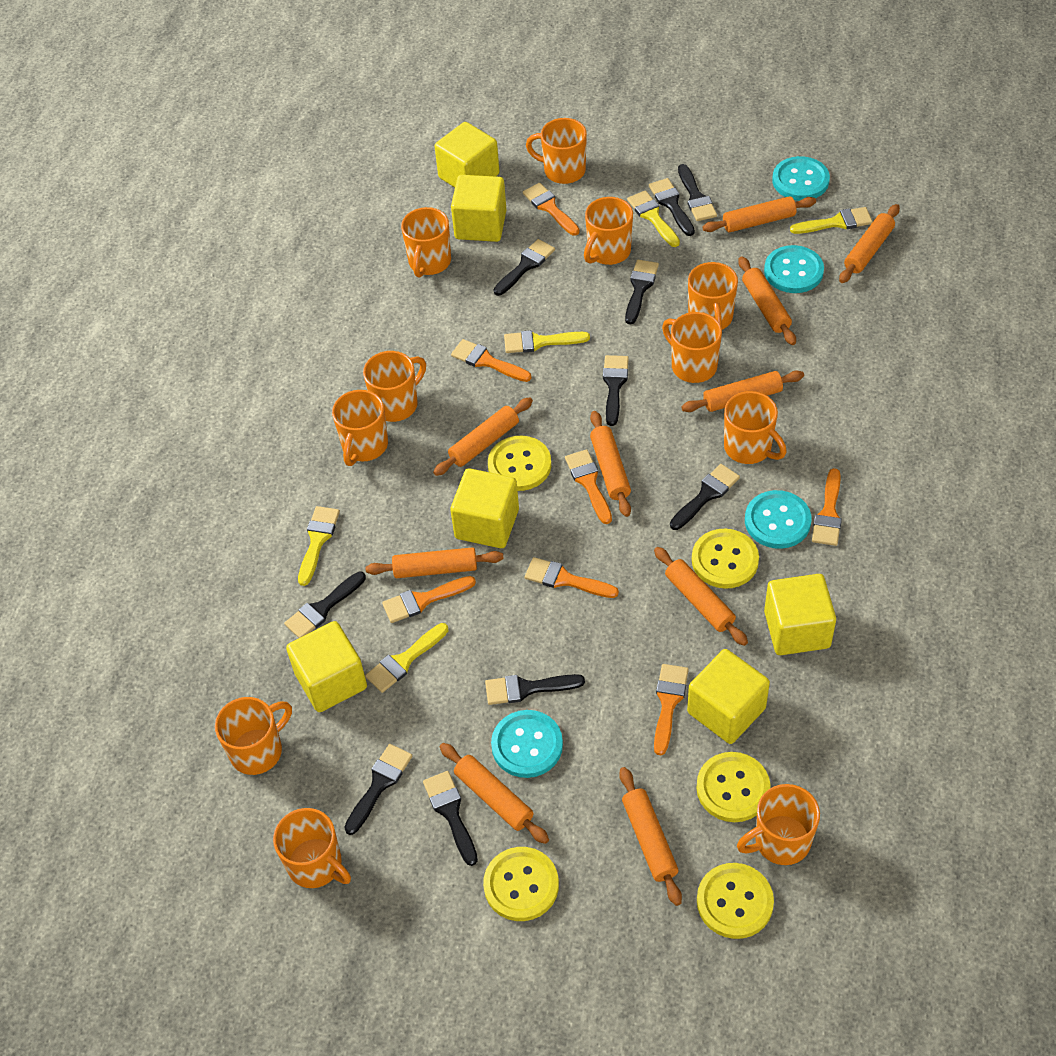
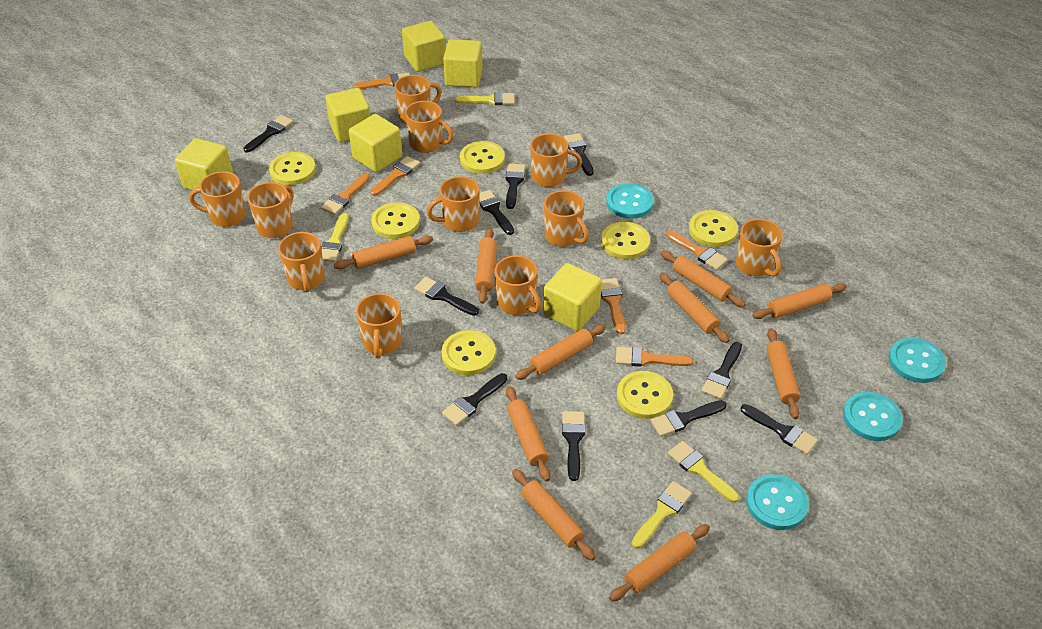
orange brush: [382,576,476,623] [451,339,531,382] [523,183,580,236] [525,557,619,598] [565,449,612,524] [654,664,689,755] [812,468,842,546] = 7 -> [321,173,370,215] [353,72,410,89] [370,156,420,196] [601,278,626,334] [616,347,693,367] [666,230,728,270] = 6
yellow brush: [298,506,340,586] [365,623,448,693] [504,330,590,353] [627,190,680,247] [790,207,873,234] = 5 -> [321,213,349,262] [455,92,515,105] [632,481,692,549] [667,441,739,503] = 4
yellow button: [483,847,559,921] [488,436,551,491] [692,529,759,589] [696,752,770,822] [697,863,774,939] = 5 -> [269,152,316,185] [371,202,420,239] [441,330,496,375] [460,141,505,174] [601,222,650,259] [617,371,673,419] [689,210,738,247] = 7

